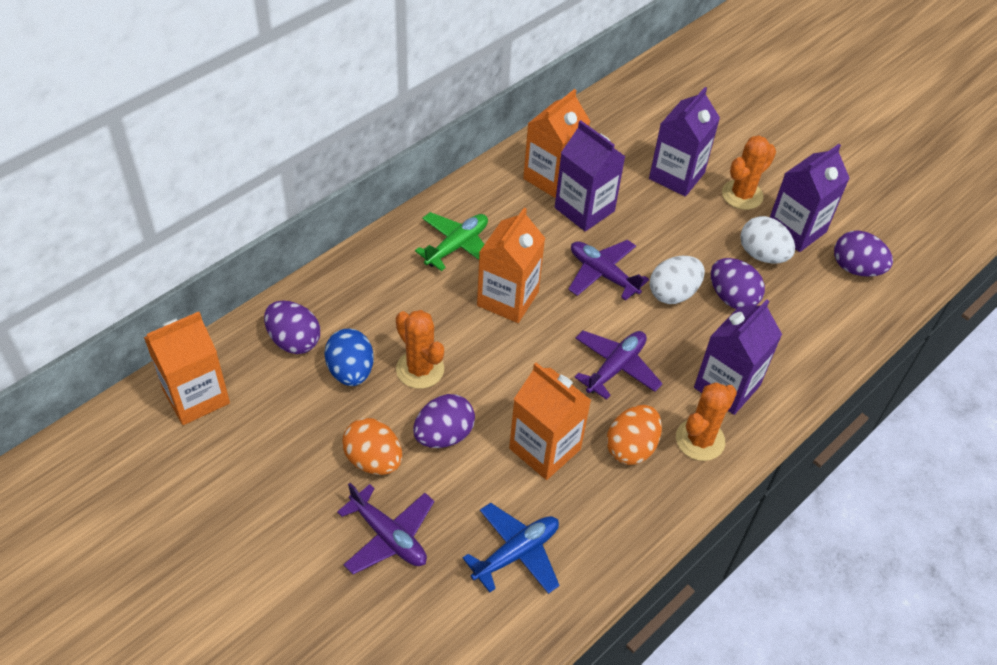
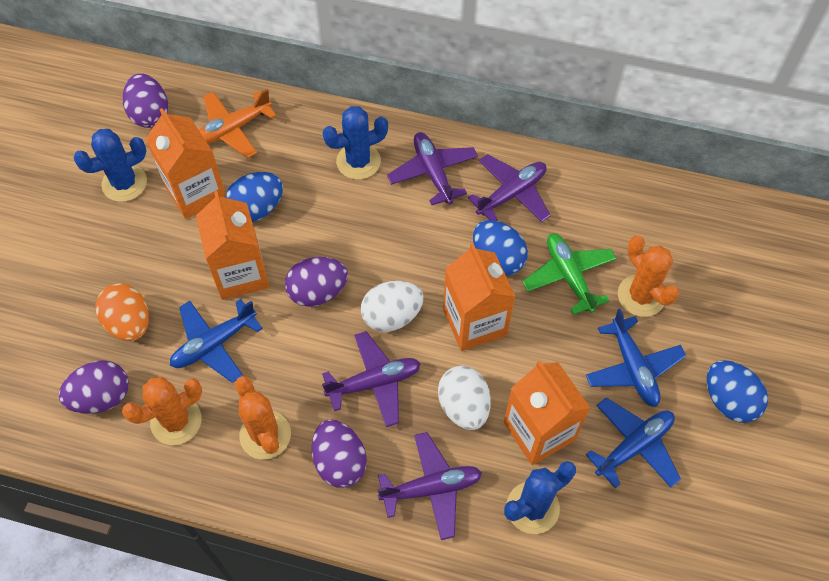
blue cactus: none = 0 -> [74,129,147,202] [323,106,388,179] [504,461,576,534] = 3
blue egg: [324,329,374,386] = 1 -> [225,172,283,222] [473,220,528,276] [707,360,768,423] = 3
blue plane: [463,503,560,594] = 1 -> [170,299,263,383] [586,309,686,407] [586,397,681,488] = 3
orange egg: [342,418,402,475] [607,405,662,465] = 2 -> [95,284,149,341] = 1
orange plane: none = 0 -> [199,89,276,158] = 1
purple carton: [555,120,626,231] [649,87,720,196] [694,300,782,415] [770,144,850,252] = 4 -> none = 0
purple plane: [337,483,434,574] [568,240,649,301] [574,330,663,400] = 3 -> [322,331,421,427] [377,432,482,540] [387,132,478,205] [468,154,551,222] = 4

